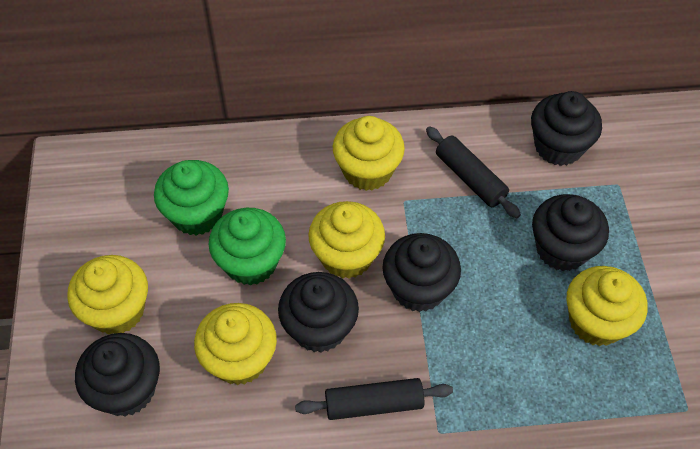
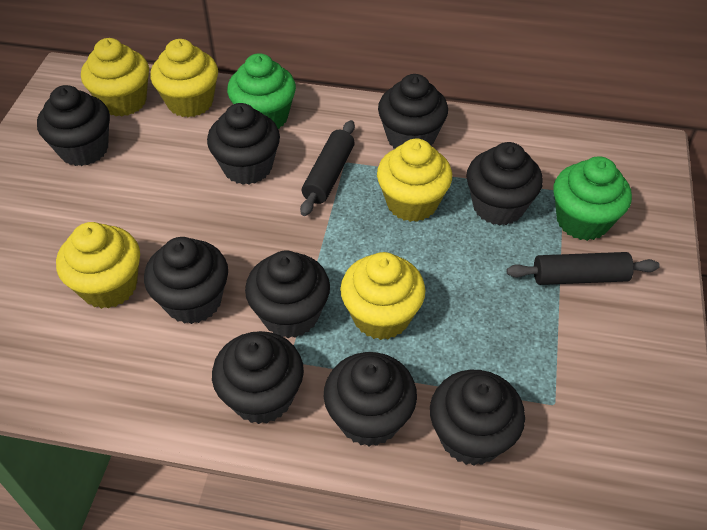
black cupcake: [75,333,160,416] [278,272,359,353] [382,233,461,312] [531,91,602,166] [532,194,609,271] = 5 -> [37,85,110,166] [144,237,228,324] [207,103,280,185] [212,331,304,424] [245,251,330,338] [324,352,417,446] [378,74,448,149] [430,370,525,466] [466,142,543,226] = 9

